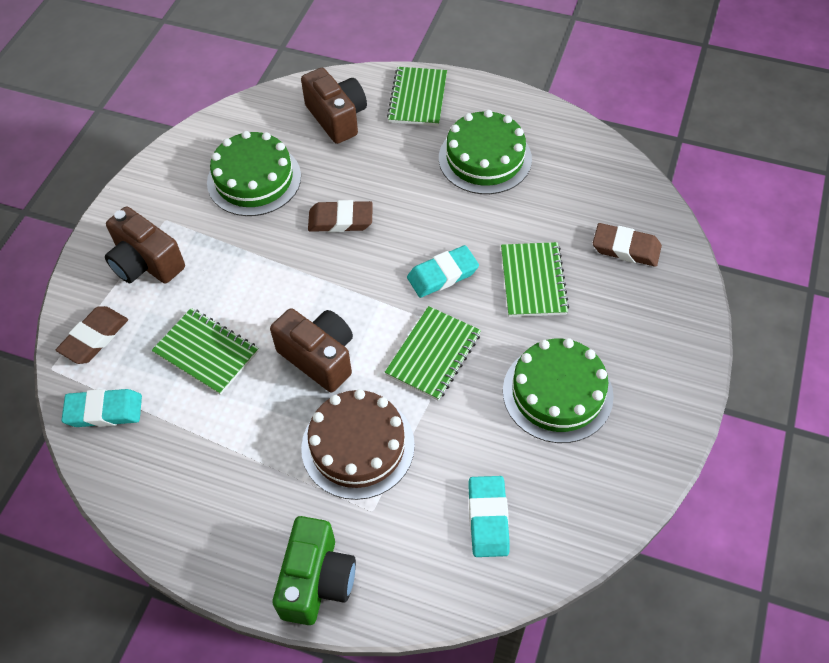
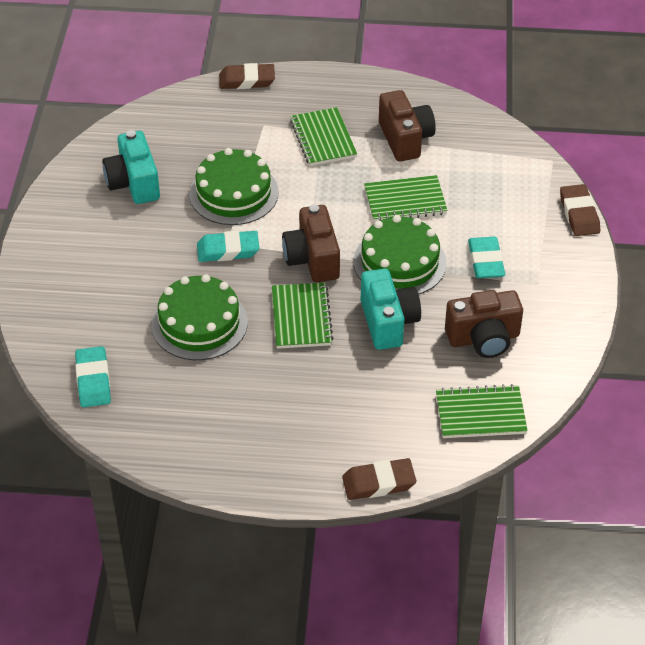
brown cake: [301,389,415,500] = 1 -> none = 0
green camera: [273,516,356,625] = 1 -> none = 0
turquoise camera: none = 0 -> [102,130,160,204] [361,268,421,350] = 2

